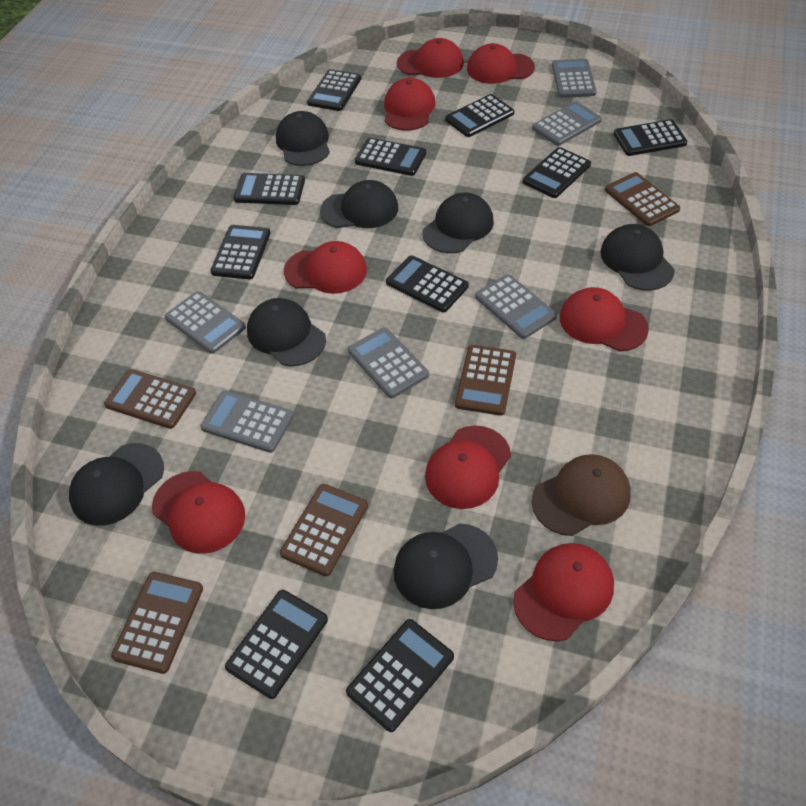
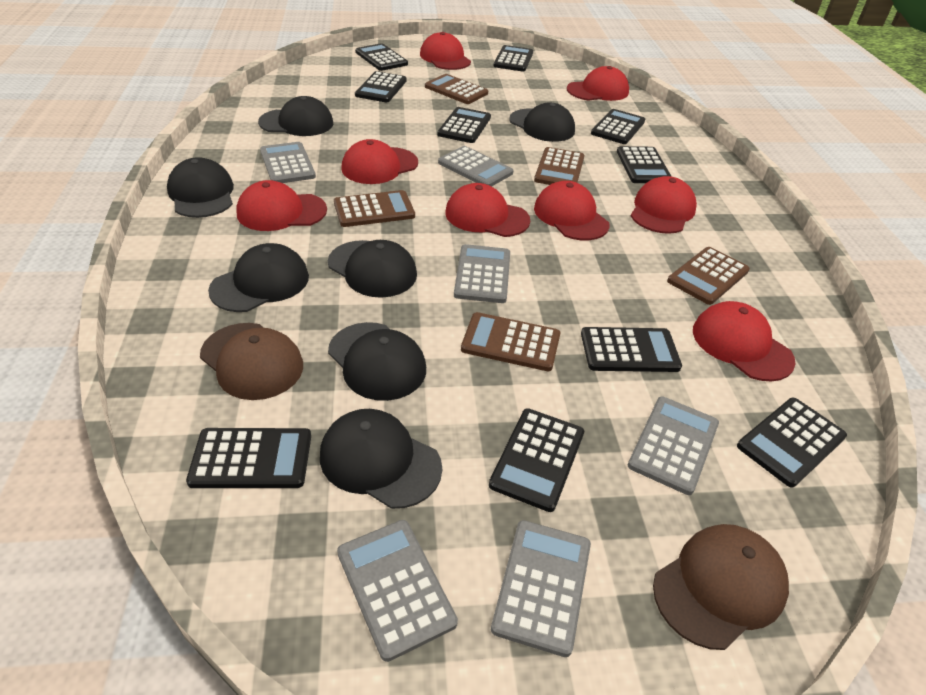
brown cap: [531,454,631,536] = 1 -> [200,323,303,400] [653,524,789,650] = 2

